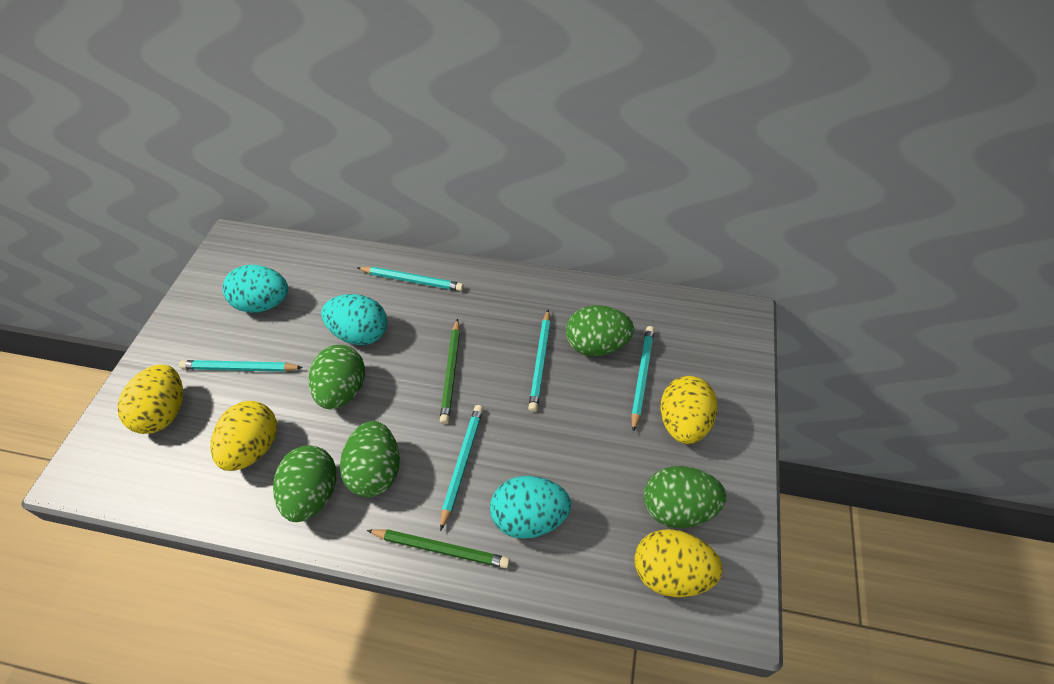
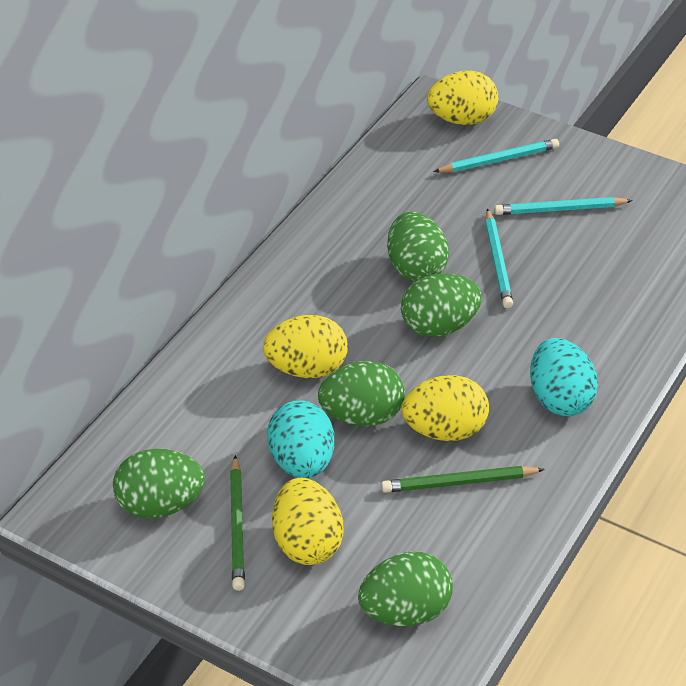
turquoise egg: [222,265,288,313] [321,294,387,345] [490,476,571,539] = 3 -> [267,400,334,478] [530,338,598,416] = 2
turquoise pencil: [179,360,303,372] [358,266,464,291] [440,405,483,531] [528,309,551,412] [631,326,655,432] = 5 -> [433,139,559,173] [485,209,513,308] [494,197,633,215] = 3

